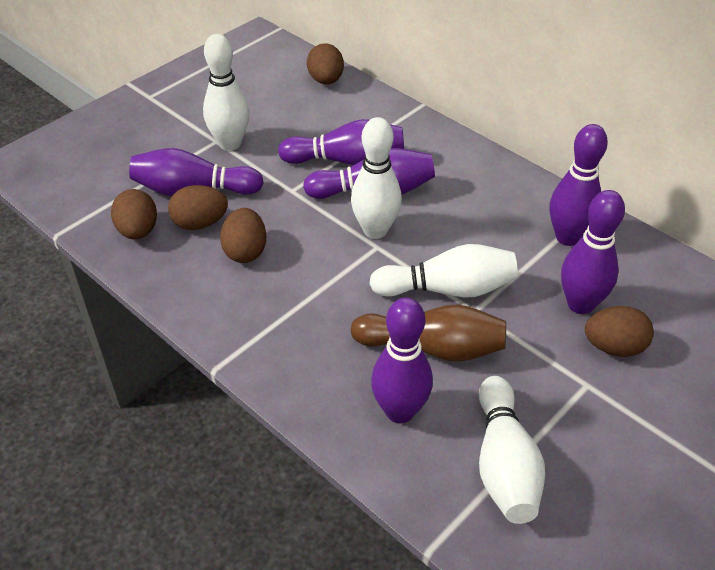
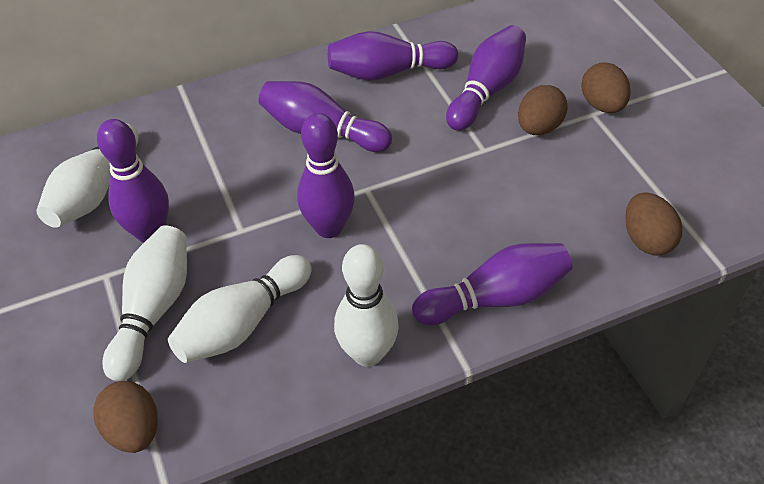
brown bowling pin: [351,304,506,362] = 1 -> none = 0
brown egg: [111,189,157,240] [168,185,228,230] [220,208,266,263] [307,43,344,84] [585,306,654,357] = 5 -> [93,381,157,453] [518,85,568,135] [581,62,631,113] [625,192,683,255] = 4

